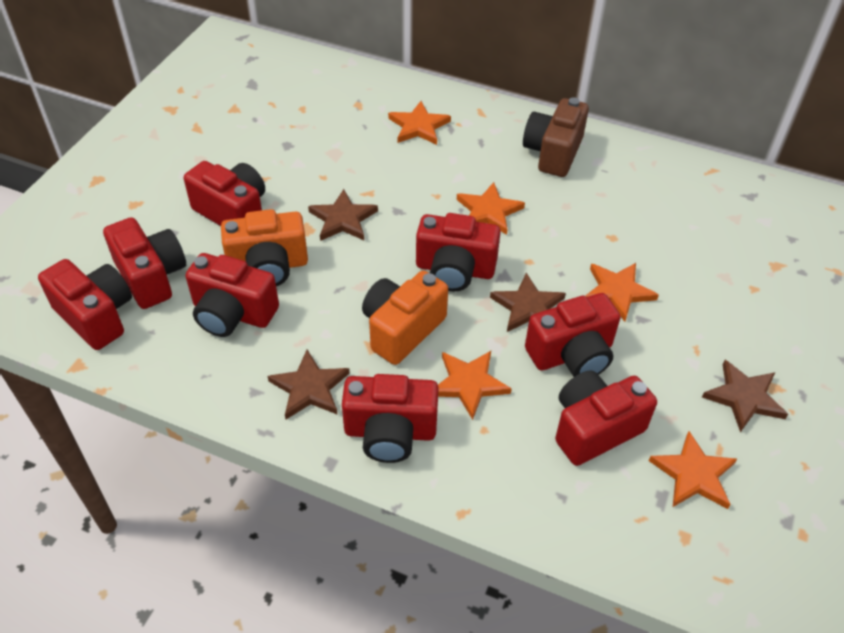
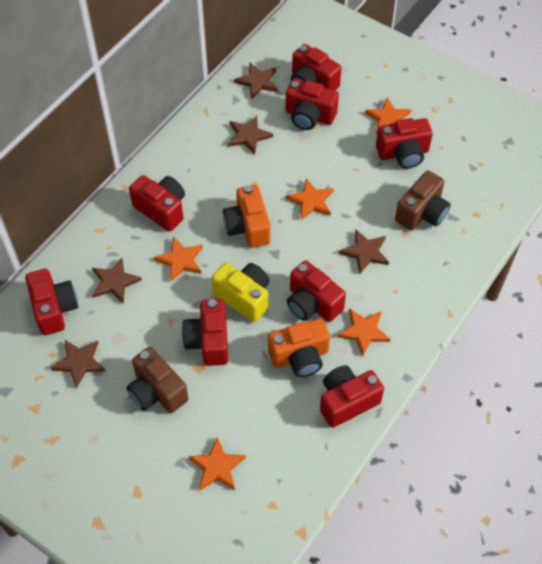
brown camera: [523,97,589,177] = 1 -> [126,347,188,413] [395,170,451,231] = 2
brown star: [267,350,350,419] [308,189,378,241] [490,273,566,332] [702,360,788,432] = 4 -> [51,340,105,388] [92,258,142,304] [227,116,273,155] [234,63,278,99] [339,229,389,274] = 5
yellow camera: none = 0 -> [212,263,270,322] = 1

